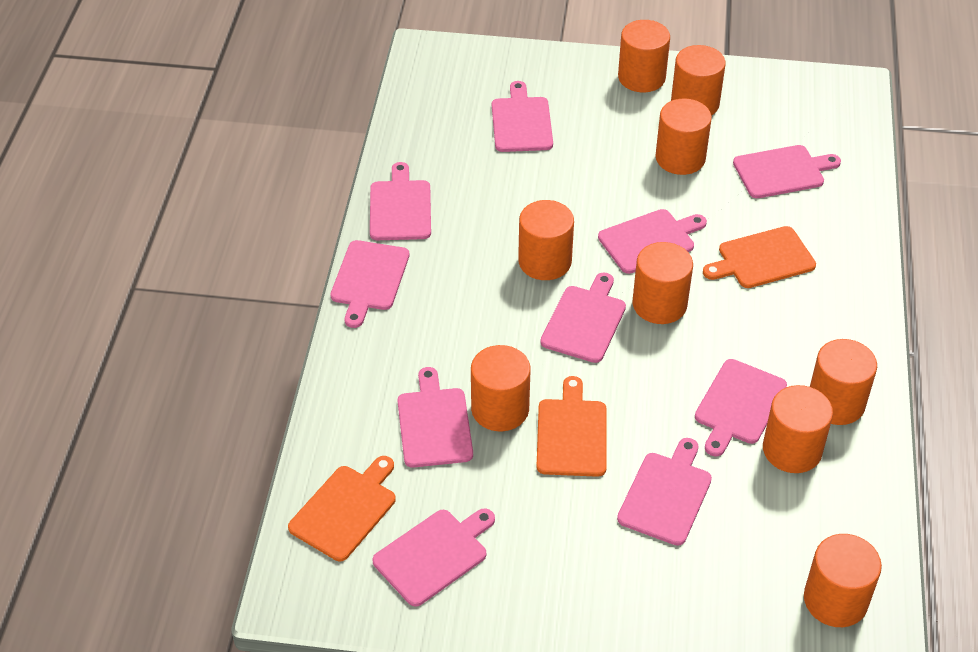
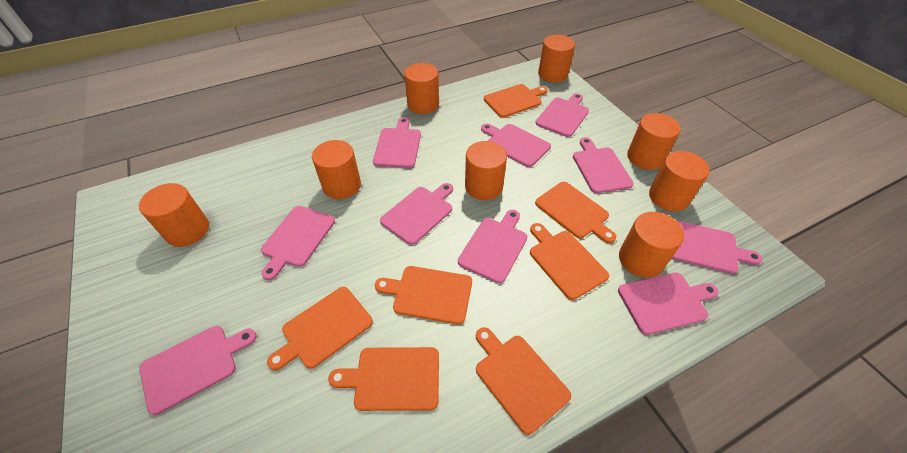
orange cutting board: [288,456,396,561] [536,376,607,477] [703,226,816,288] = 3 -> [267,287,373,371] [328,347,439,411] [375,266,472,324] [476,327,571,435] [484,84,548,118] [530,223,609,300] [535,182,616,243] = 7
orange cylinder: [471,345,530,431] [518,200,574,280] [618,20,670,92] [633,242,693,324] [655,99,712,175] [671,45,726,116] [763,385,833,473] [804,534,882,627] [810,339,877,425] = 9 -> [139,183,209,247] [312,140,361,199] [404,63,439,114] [465,141,507,200] [538,35,575,82] [619,212,684,278] [627,113,681,170] [649,151,710,211] = 8

